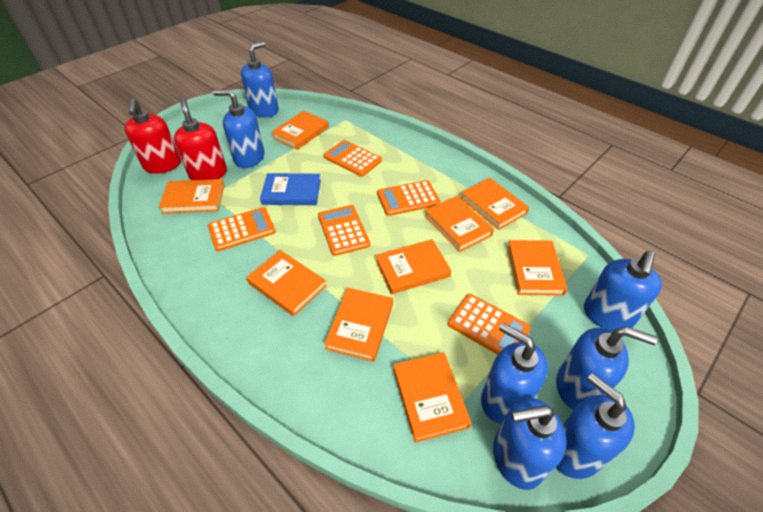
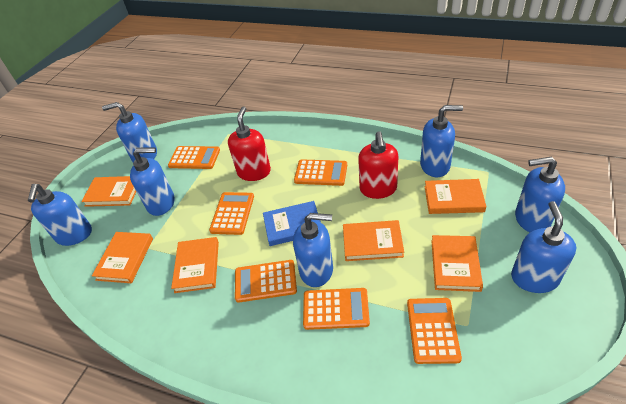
orange book: [159,179,225,214] [246,250,326,316] [271,111,329,150] [324,288,393,362] [375,239,451,294] [393,352,472,443] [425,196,494,252] [460,178,529,230] [507,240,568,296] = 9 -> [81,176,136,207] [92,232,153,283] [171,237,219,293] [343,220,404,261] [424,179,487,214] [431,235,483,292] = 6
orange calculator: [208,207,276,251] [318,205,370,256] [323,140,382,177] [377,180,440,216] [448,294,531,355] = 5 -> [168,146,220,169] [209,192,254,235] [235,260,297,303] [294,159,347,186] [303,288,370,330] [407,298,462,364] = 6

